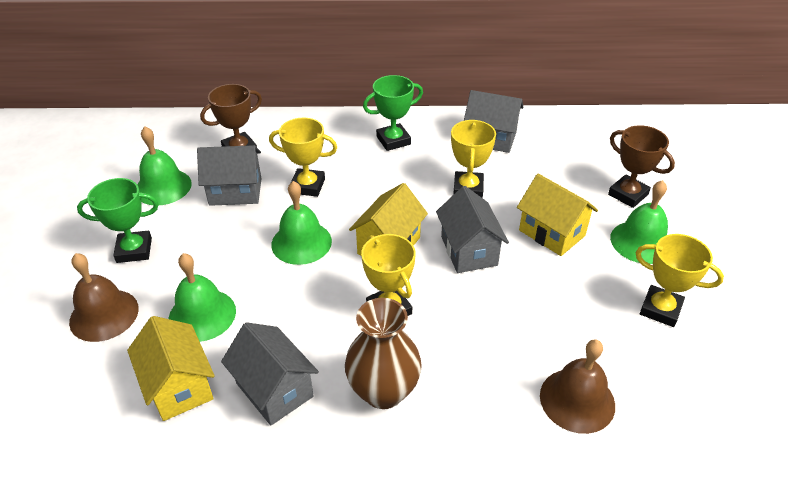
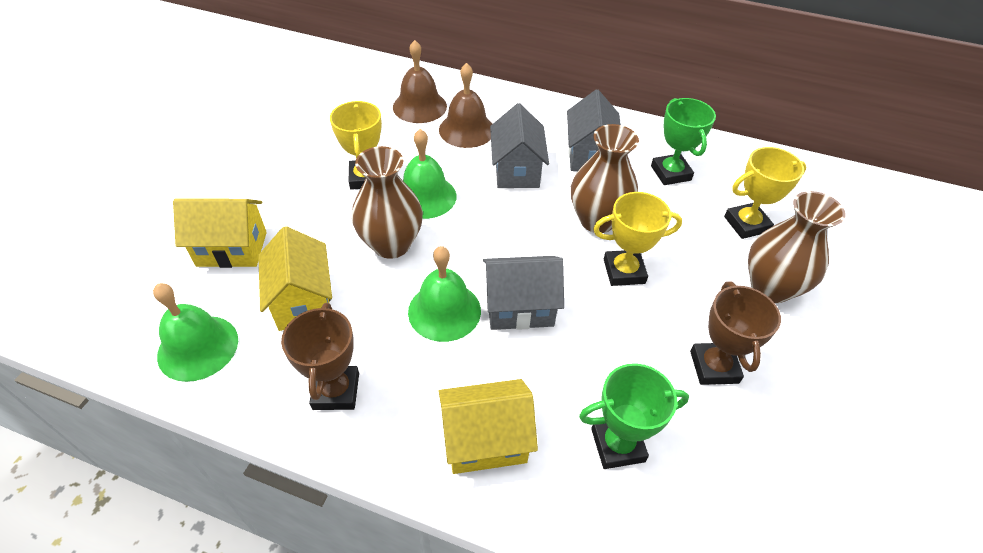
brown vase: [345,298,422,409] = 1 -> [352,146,423,259] [571,124,639,233] [748,191,846,303] = 3
green bell: [137,126,192,205] [168,253,236,342] [271,181,332,265] [610,180,668,264] = 4 -> [153,283,238,382] [403,129,456,219] [408,246,481,342] = 3
grey house: [197,145,262,206] [221,322,319,425] [436,186,509,273] [464,90,524,153] = 4 -> [483,256,564,330] [490,103,549,188] [567,90,621,171] = 3
yellow trophy: [269,118,337,197] [361,234,416,316] [451,120,496,198] [636,234,724,327] = 4 -> [330,101,382,190] [593,192,682,286] [724,147,807,239] = 3

